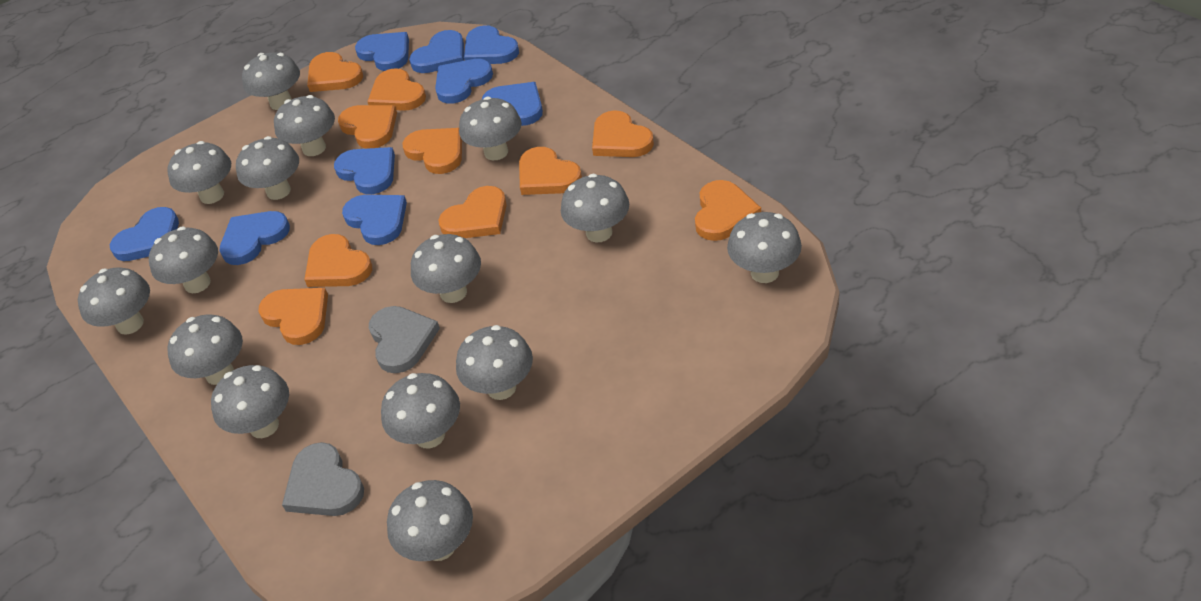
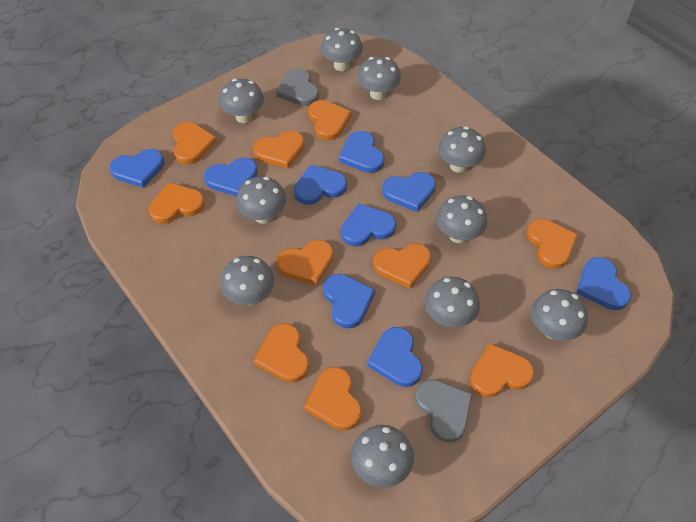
grey mushroom: [78,267,150,335] [149,226,218,293] [167,141,231,204] [167,314,243,385] [211,365,289,438] [236,136,299,200] [242,52,300,110] [274,95,335,156] [381,373,460,449] [387,480,473,561] [411,234,481,303] [456,325,533,400] [459,97,521,160] [561,174,629,242] [727,212,802,283] = 15 -> [219,79,264,123] [220,256,274,305] [236,176,286,224] [321,28,363,71] [351,425,414,488] [357,56,401,100] [425,277,480,327] [436,195,487,243] [438,126,486,173] [531,289,588,341] = 10

